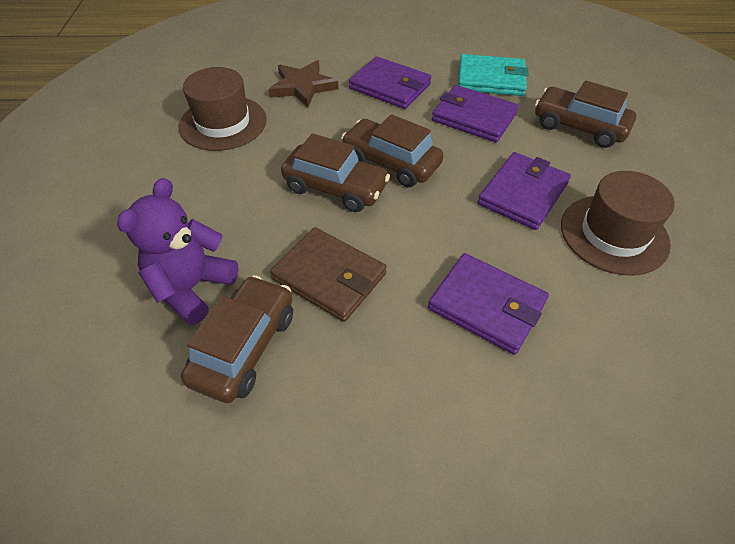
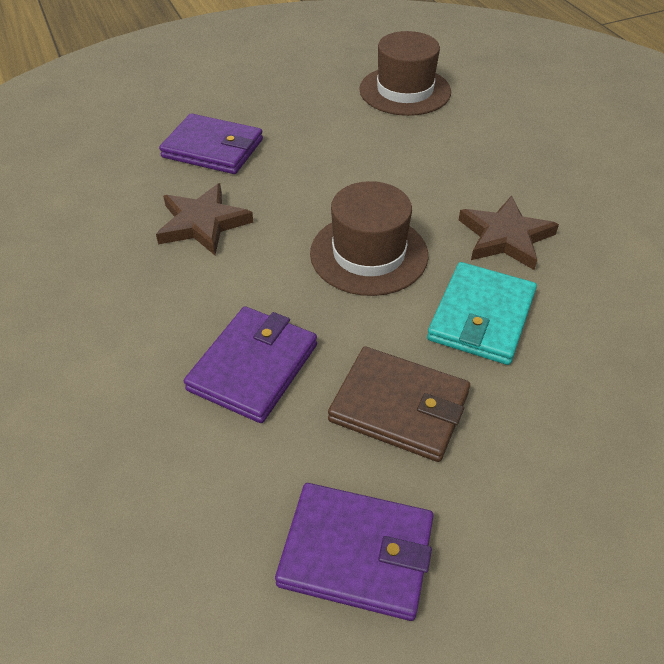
brown car: [181,275,293,403] [281,133,390,212] [341,114,444,187] [535,81,636,148] = 4 -> none = 0
brown star: [269,60,339,108] = 1 -> [156,183,253,255] [459,196,559,270] = 2
purple teddy bear: [117,178,239,325] = 1 -> none = 0
purple wallet: [349,56,431,109] [428,253,549,355] [432,85,519,142] [477,152,571,230] = 4 -> [159,113,263,174] [184,306,317,423] [275,483,434,621] = 3

